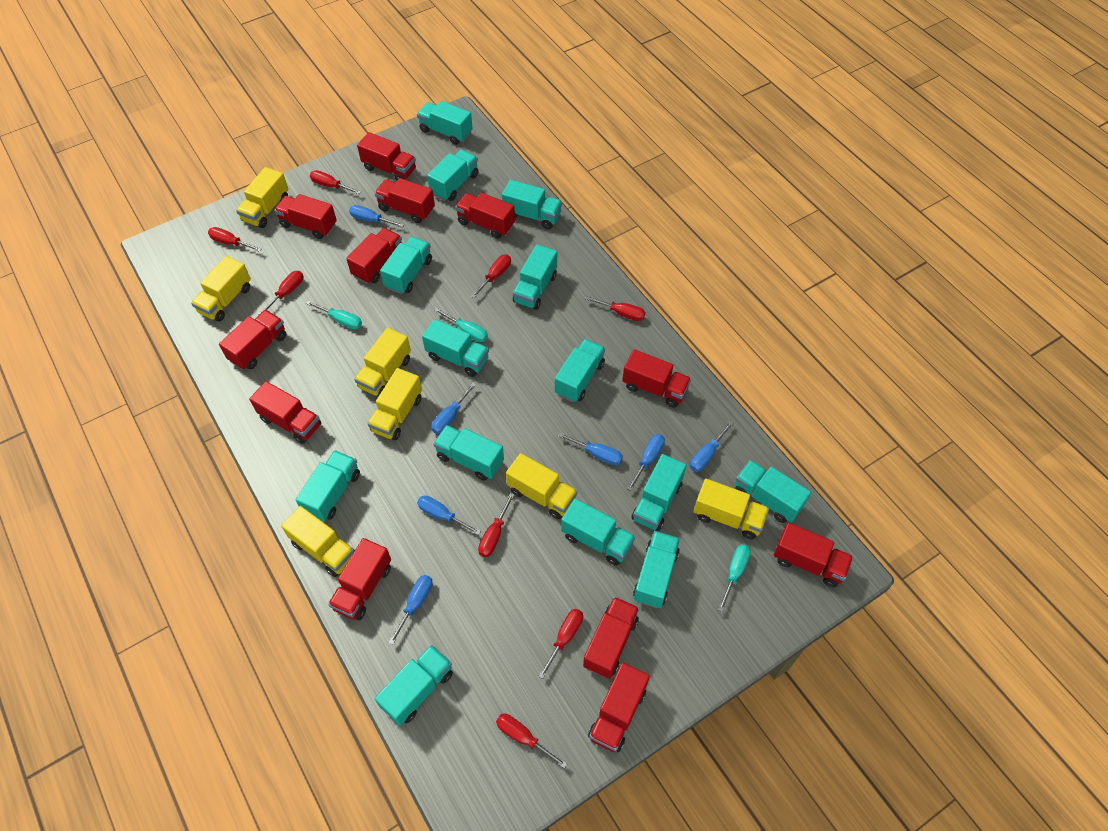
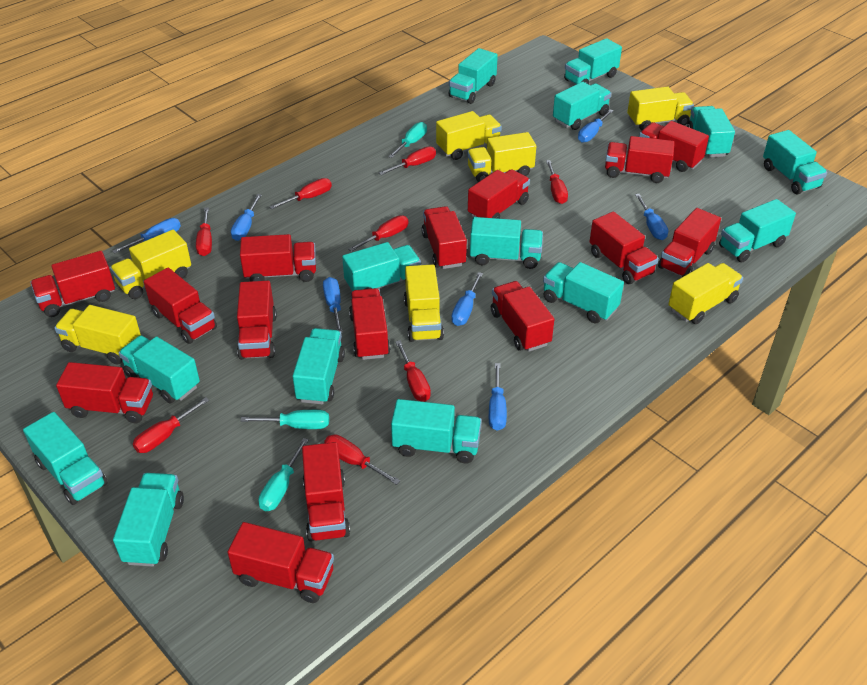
red truck: [219,310,286,370] [249,381,321,444] [274,194,337,239] [328,538,391,620] [346,228,402,284] [357,132,416,181] [375,178,435,223] [455,192,515,239] [583,597,639,679] [588,662,650,752] [622,349,691,408] [774,523,853,588] = 12 -> [30,251,115,317] [56,362,153,423] [144,268,217,344] [227,522,334,603] [237,281,277,360] [240,234,316,282] [302,442,350,542] [349,288,390,360] [421,206,467,269] [468,169,530,219] [491,281,554,352] [590,211,659,284] [605,136,675,183] [639,121,709,172] [658,208,721,277] = 15

